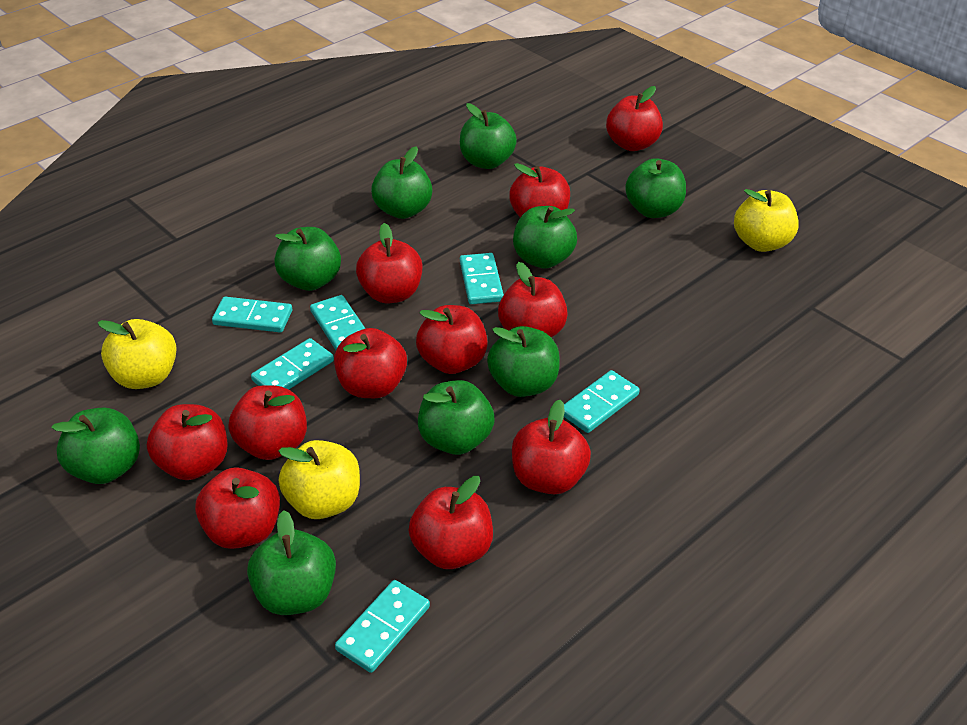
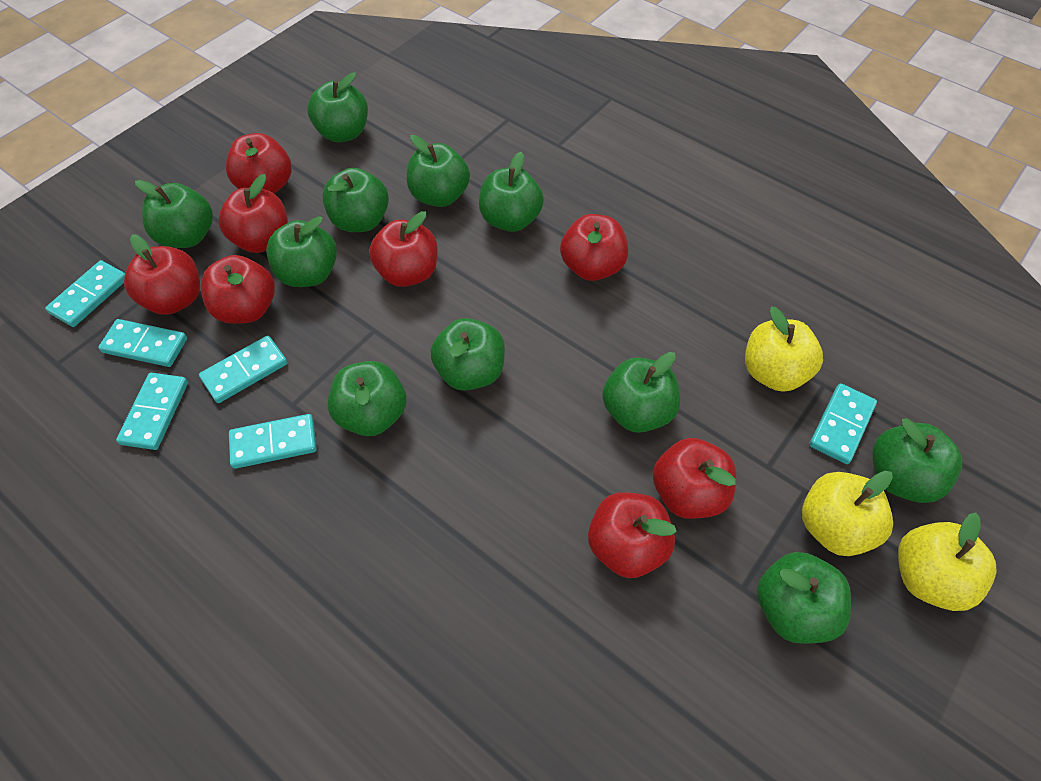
green apple: [51,408,140,484] [247,510,336,615] [274,227,341,291] [371,146,432,219] [418,380,495,455] [460,103,517,169] [487,326,560,397] [513,206,577,269] [625,158,686,218] = 9 -> [135,180,213,248] [266,216,337,287] [307,72,368,142] [322,168,389,232] [328,361,406,436] [407,135,470,207] [431,318,505,391] [479,152,544,232] [602,352,680,433] [757,552,851,644] [873,418,962,503] = 11
red apple: [147,404,227,480] [195,467,280,549] [229,385,307,460] [334,328,407,398] [356,223,422,303] [409,476,493,569] [416,305,488,374] [498,262,568,337] [509,163,570,217] [512,400,591,494] [606,86,663,151] = 11 -> [124,234,200,315] [201,255,275,324] [219,174,288,253] [226,133,291,193] [369,211,438,287] [560,214,628,281] [588,492,677,578] [653,438,736,519] = 8

